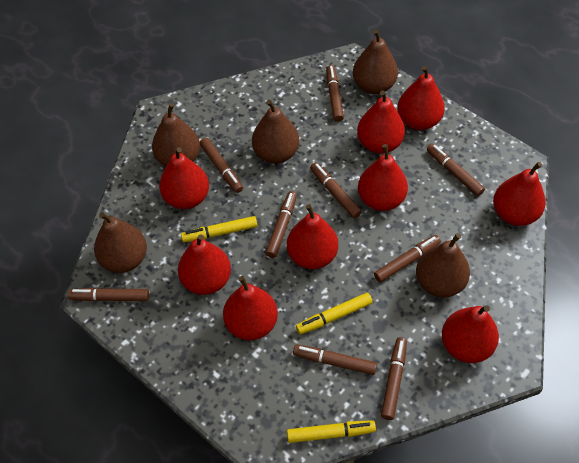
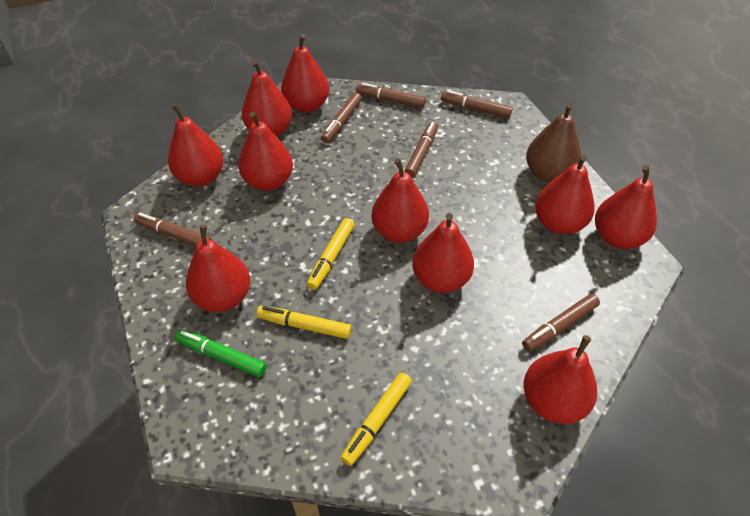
brown marker: [68,288,149,301] [200,138,243,193] [265,191,297,258] [293,345,377,375] [310,162,362,218] [326,65,344,122] [374,235,441,282] [381,337,407,420] [427,144,485,196] = 9 -> [134,213,212,246] [321,92,362,143] [356,83,426,108] [404,122,438,178] [441,90,513,118] [522,294,600,352] = 6
brown pear: [94,212,147,273] [152,103,200,167] [252,100,299,164] [353,29,398,94] [416,233,470,298] = 5 -> [526,103,581,182] = 1
green marker: none = 0 -> [175,329,267,377] = 1
red pear: [159,147,209,209] [178,234,231,295] [223,276,278,340] [287,204,338,269] [357,90,405,154] [358,144,408,211] [397,66,445,130] [442,305,499,363] [493,162,546,226] = 9 -> [168,103,223,187] [186,225,250,312] [238,111,293,191] [242,60,292,137] [281,34,329,113] [371,158,429,243] [412,213,474,293] [524,335,597,424] [535,155,595,234] [595,165,657,249] = 10

